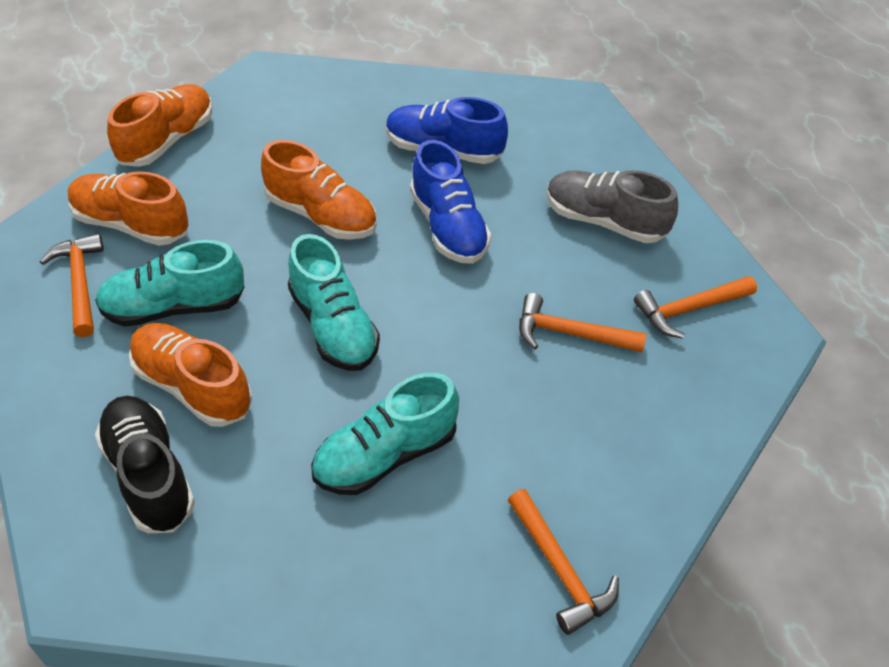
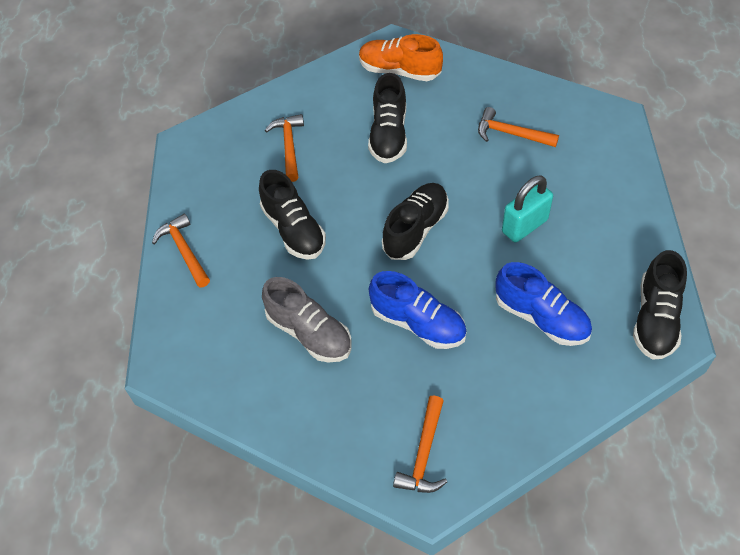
black shoe: [95,396,195,533] = 1 -> [259,170,326,260] [368,73,407,163] [382,183,449,260] [633,250,687,360] = 4
orange shoe: [68,171,189,246] [107,84,213,167] [129,323,252,427] [261,140,377,240] = 4 -> [359,34,443,81] = 1
turquoise padlock: none = 0 -> [502,176,553,243] = 1
turquoise shoe: [95,240,244,327] [288,234,380,371] [311,373,459,495] = 3 -> none = 0

